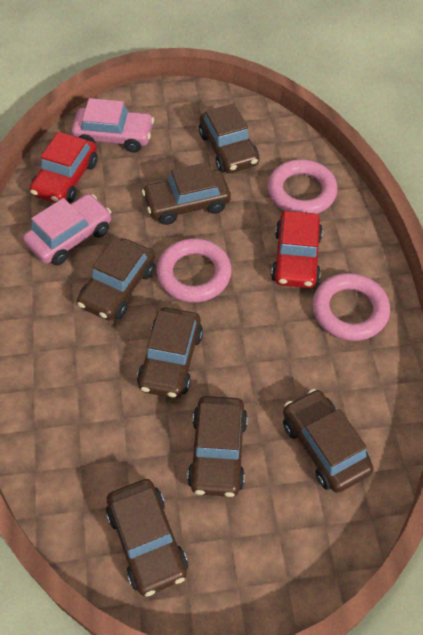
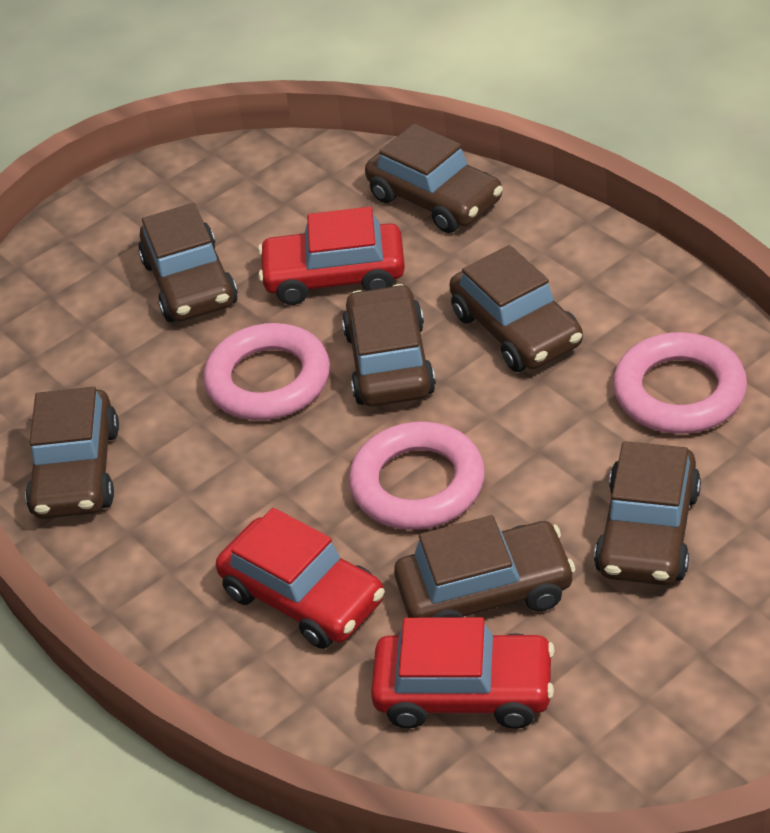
pink car: [23,194,111,266] [71,98,154,153] = 2 -> none = 0
red car: [30,132,98,203] [271,211,323,288] = 2 -> [216,508,385,649] [258,207,405,305] [371,617,555,729] = 3

